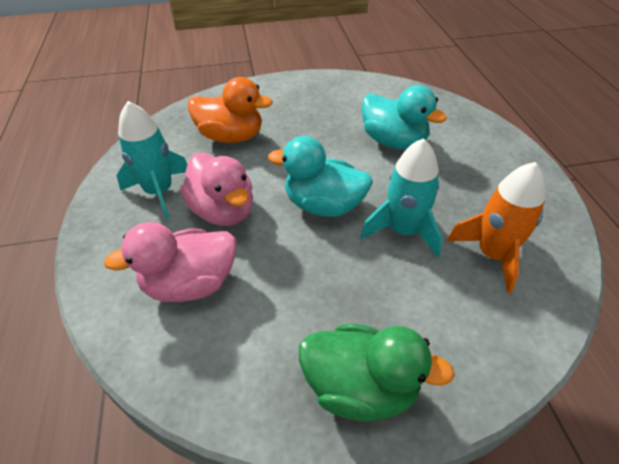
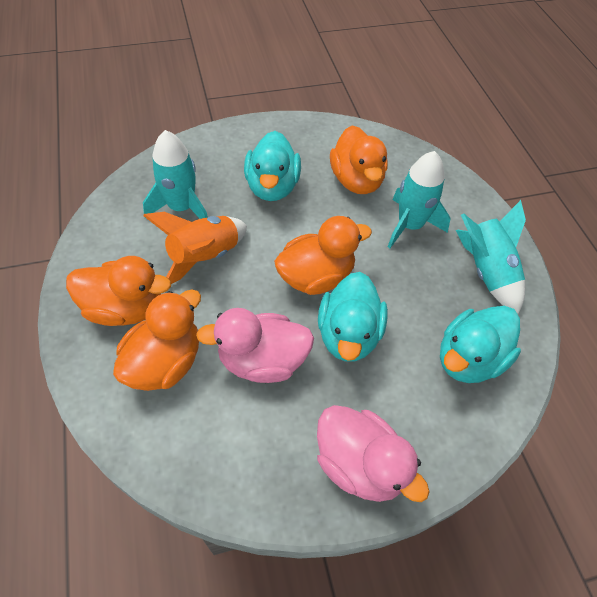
green duck: [299,324,455,421] = 1 -> none = 0
orange duck: [188,77,273,143] = 1 -> [66,256,171,326] [113,290,201,391] [274,216,372,295] [330,125,388,194] = 4
turquoise duck: [268,136,373,217] [362,85,447,150] = 2 -> [244,131,301,201] [318,272,388,362] [440,306,521,383] = 3
turquoise rocket: [116,101,187,219] [361,138,442,258] = 2 -> [143,130,208,219] [388,151,450,248] [456,200,526,314] = 3

